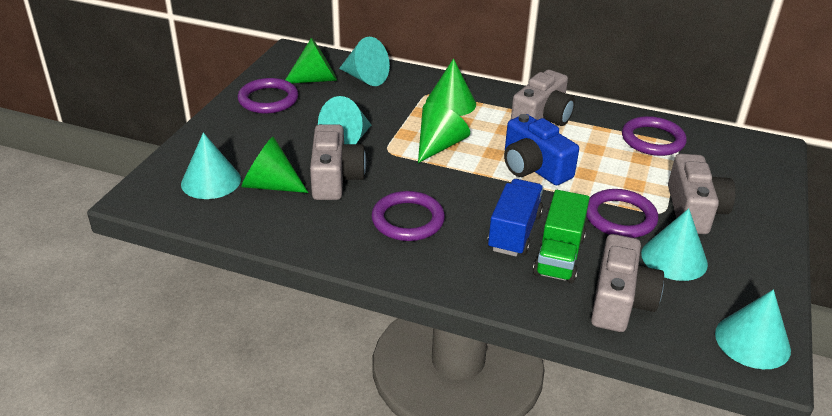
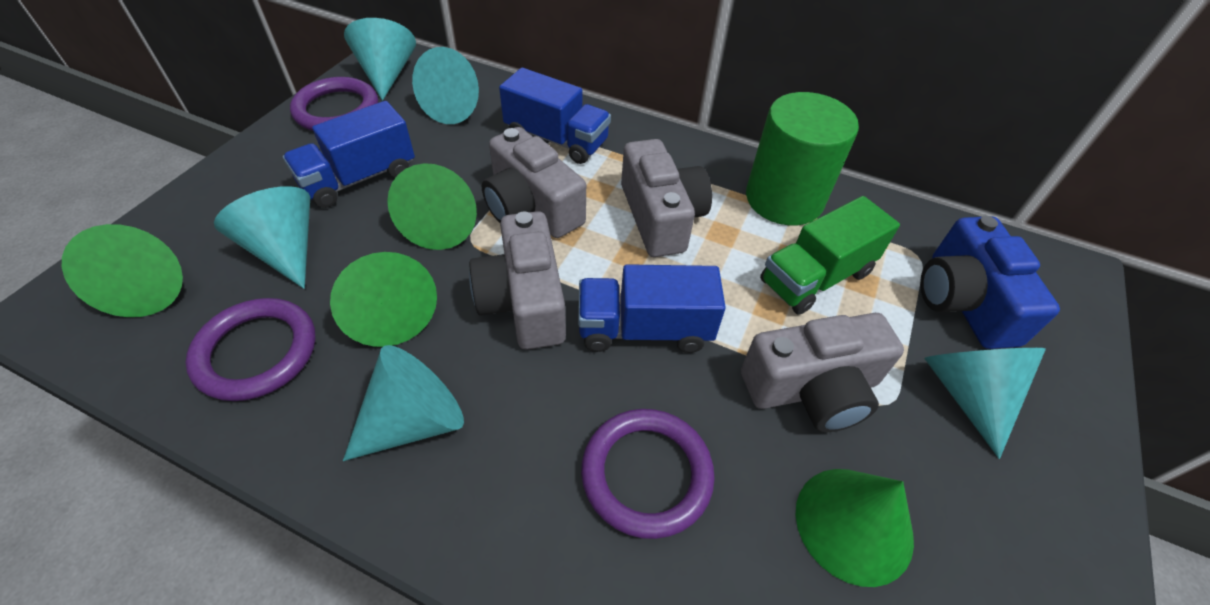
blue truck: [487,179,543,256] = 1 -> [283,101,415,208] [499,68,611,164] [578,264,726,353] = 3
green cylinder: none = 0 -> [746,92,859,226] = 1
purple ring: [238,78,298,114] [371,191,445,241] [586,189,658,238] [622,116,687,156] = 4 -> [185,298,316,401] [290,77,378,131] [581,409,715,539] = 3

